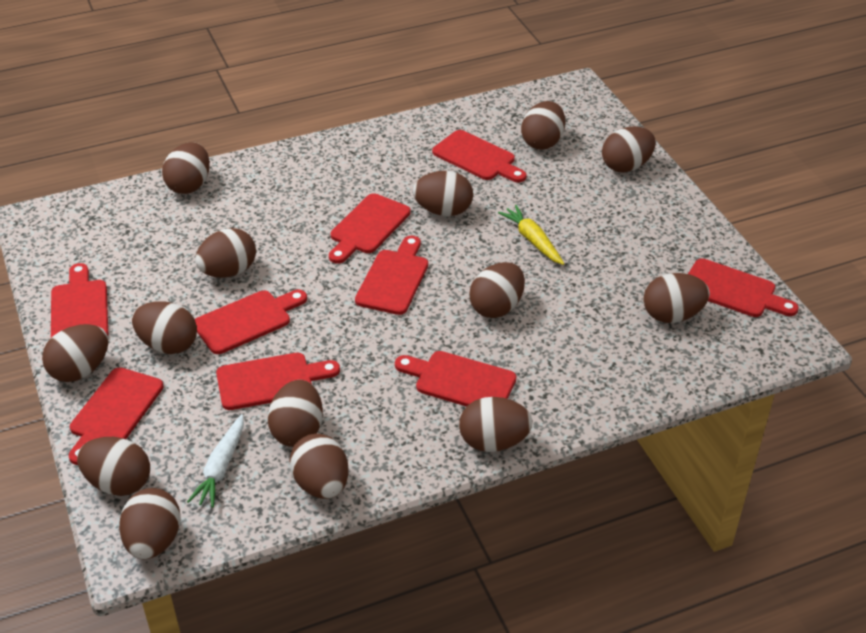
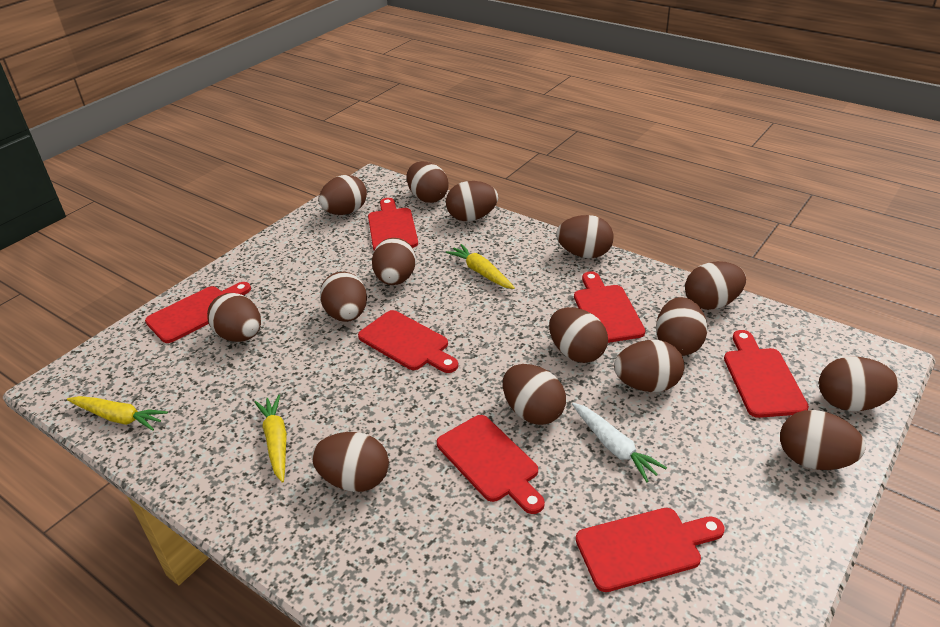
brown egg: [42,324,108,382] [77,437,150,496] [119,488,181,559] [132,301,197,354] [162,142,210,194] [195,228,256,278] [268,380,323,447] [289,433,348,499] [413,171,473,216] [459,397,533,452] [469,262,525,318] [521,101,565,150] [602,126,656,173] [643,273,710,323] = 14 -> [207,293,261,342] [312,432,389,492] [319,175,367,215] [320,272,367,322] [372,238,416,285] [407,161,449,203] [446,181,498,221] [503,364,566,425] [549,307,608,363] [556,215,614,258] [614,340,685,392] [656,297,708,356] [685,261,746,310] [780,410,865,470] [819,357,899,411] = 15
red cutting board: [51,263,108,338] [69,367,163,465] [195,290,307,354] [216,353,340,410] [329,193,411,264] [355,236,428,315] [395,351,516,407] [432,130,527,183] [688,258,799,317] = 9 -> [145,282,251,343] [358,310,458,373] [368,198,418,250] [437,415,545,514] [574,271,645,343] [576,508,725,592] [724,330,809,418] = 7
yellow carrot: [498,205,564,265] = 1 -> [67,396,168,431] [254,395,287,483] [446,244,515,289] = 3

